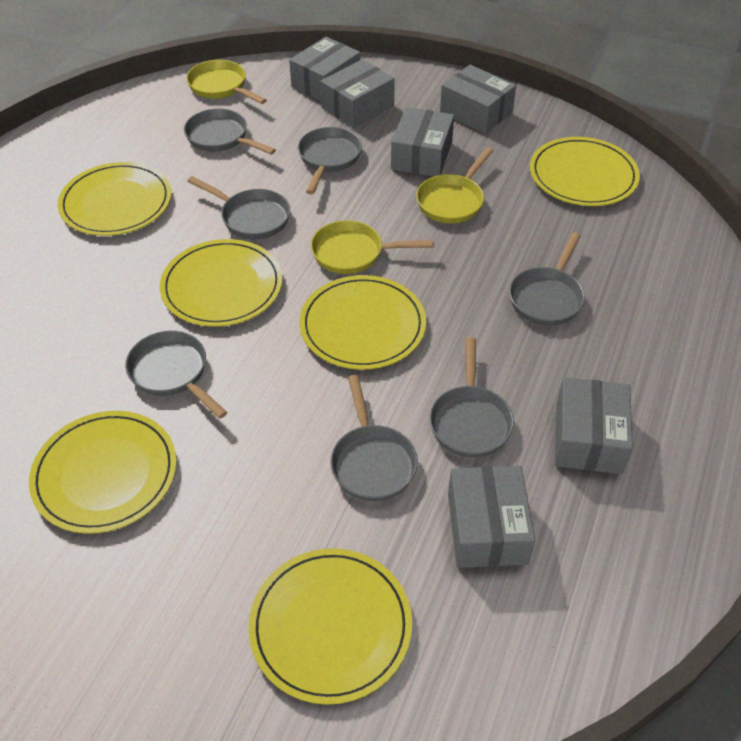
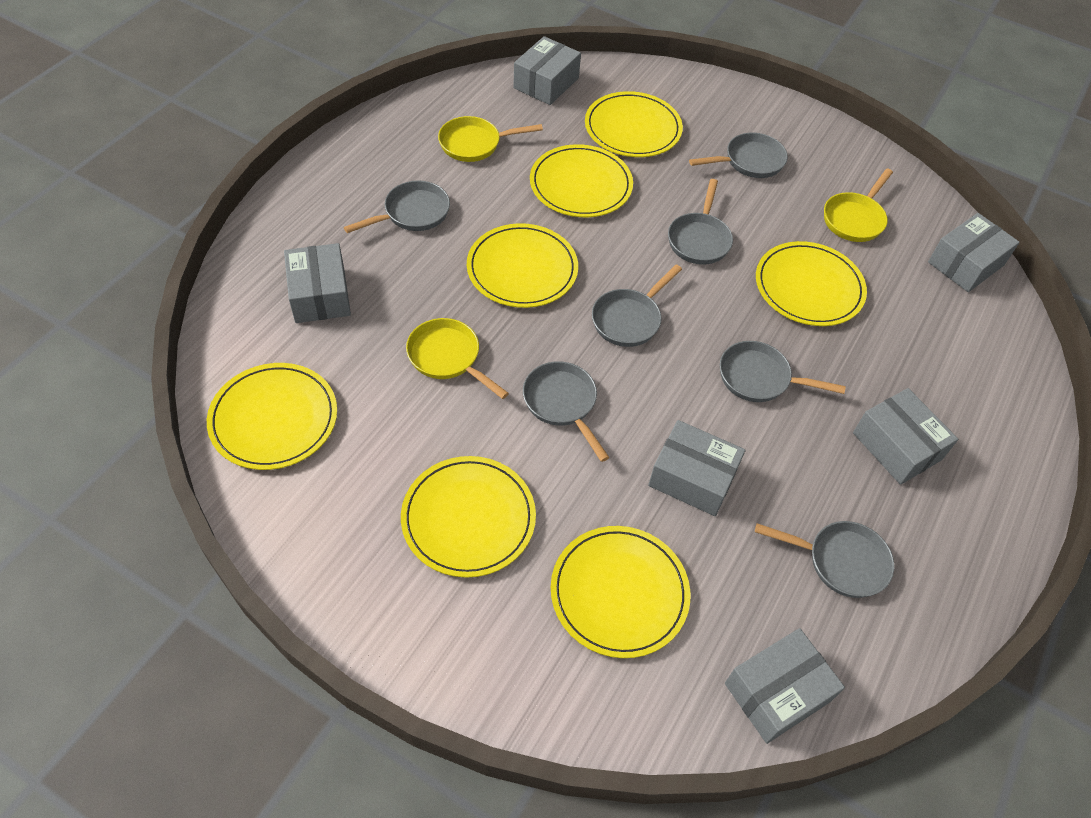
yellow plate: [29,411,177,534] [58,162,171,236] [160,239,283,327] [249,548,412,705] [299,275,426,370] [530,137,640,206] = 6 -> [207,363,337,470] [401,456,536,578] [467,223,578,308] [530,144,633,217] [551,526,690,658] [585,91,683,157] [756,241,867,326] = 7

